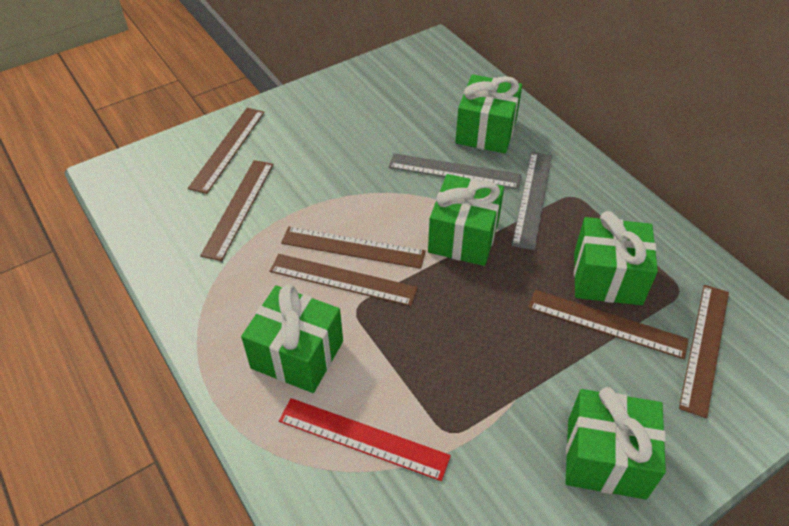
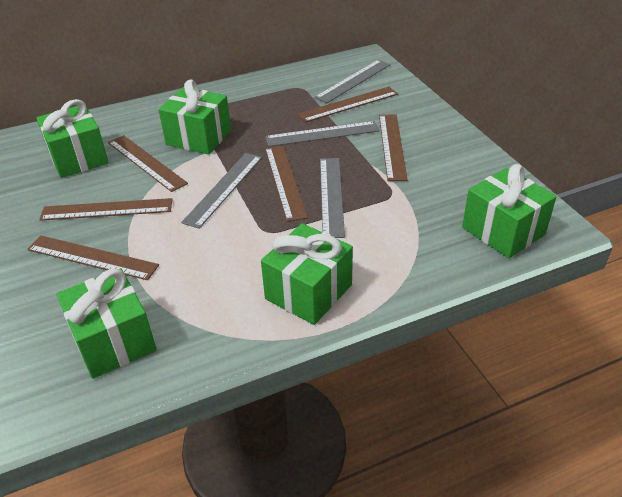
grey ruler: [389,153,521,189] [512,152,552,250] = 2 -> [181,153,262,229] [265,121,380,147] [314,60,391,103] [320,158,345,238] = 4
red ruler: [279,398,451,481] = 1 -> none = 0

